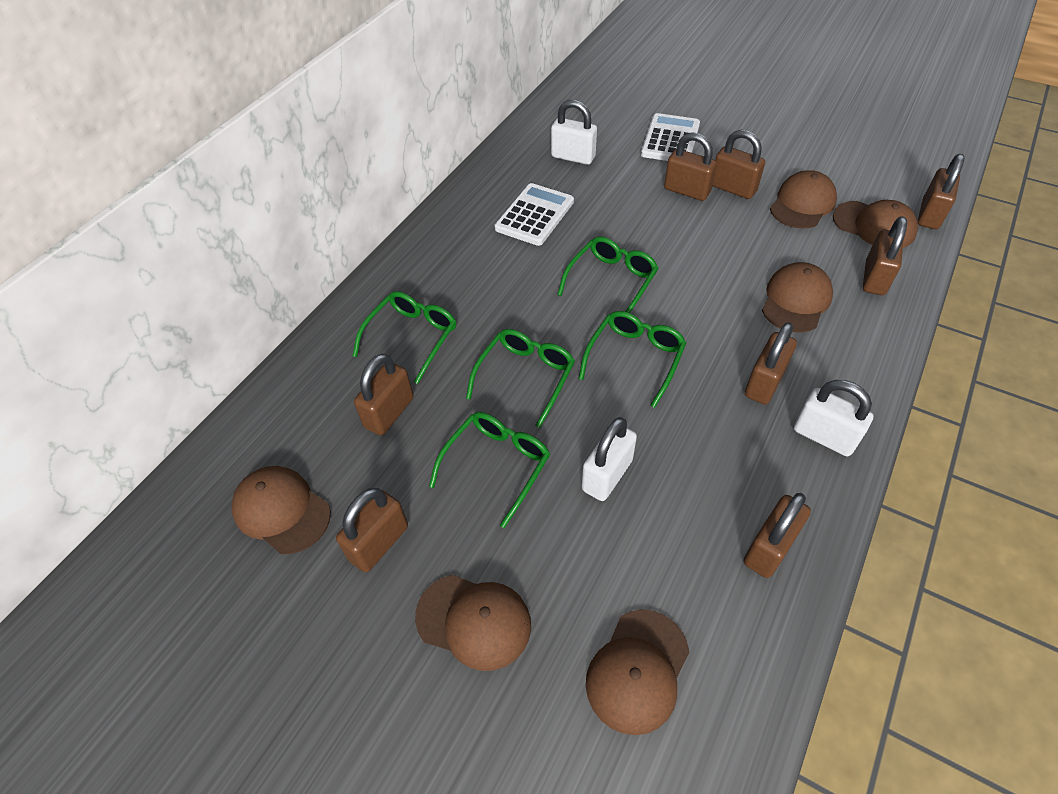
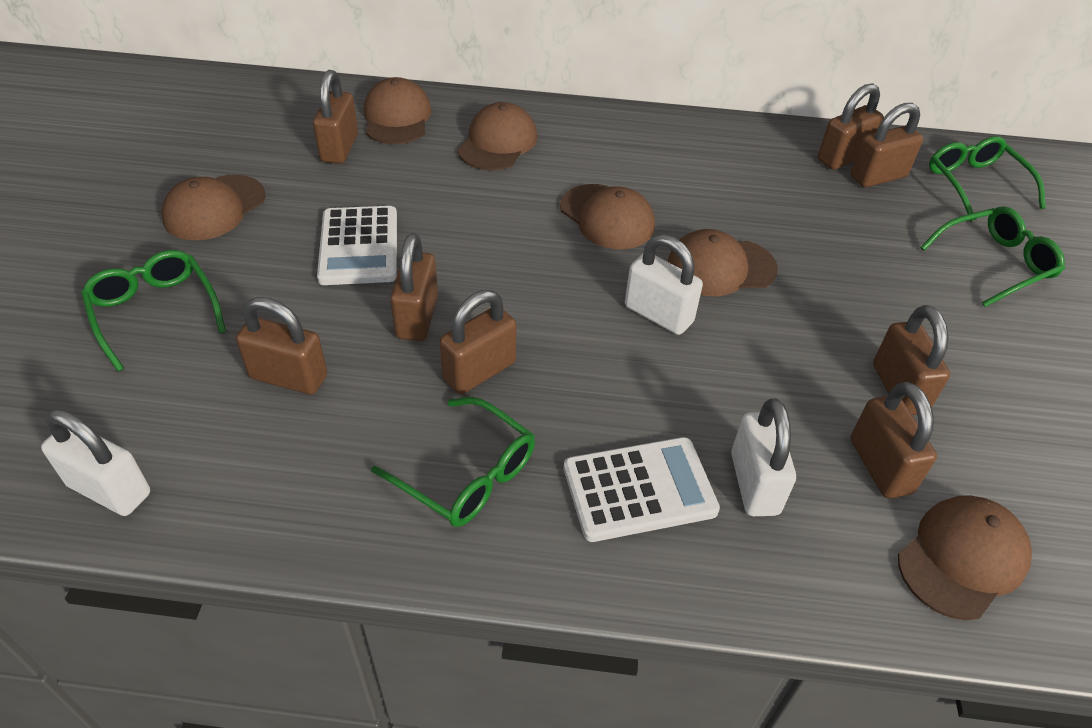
green glasses: [353,291,456,384] [429,412,550,528] [466,329,575,428] [557,237,658,313] [578,311,686,408] = 5 -> [81,250,226,372] [371,397,535,527] [920,206,1065,307] [929,136,1046,222] = 4

